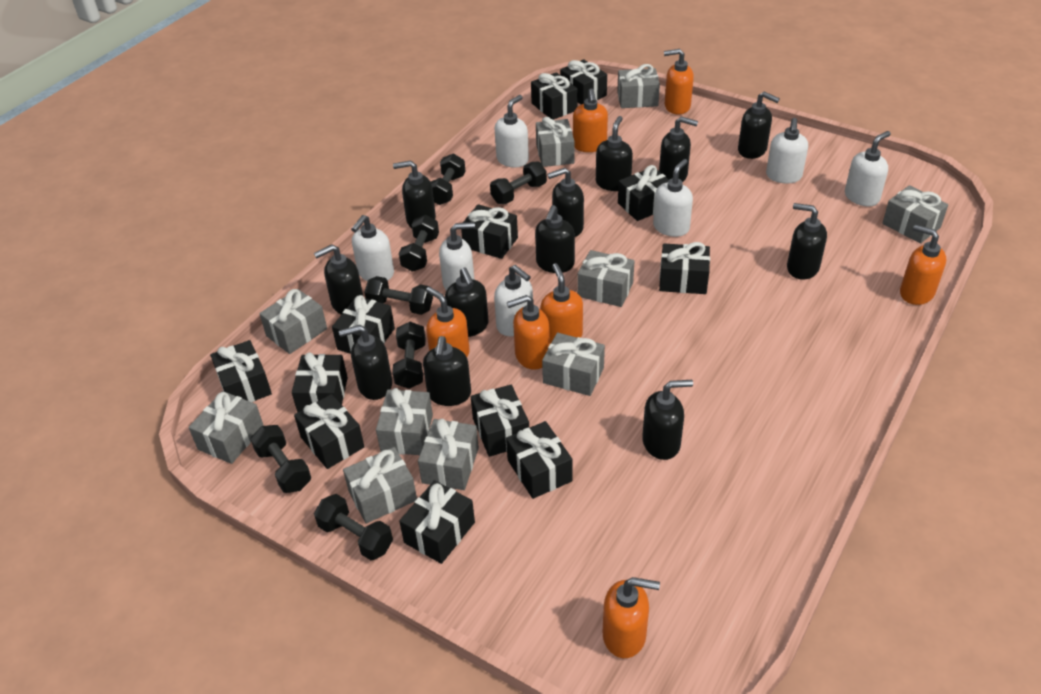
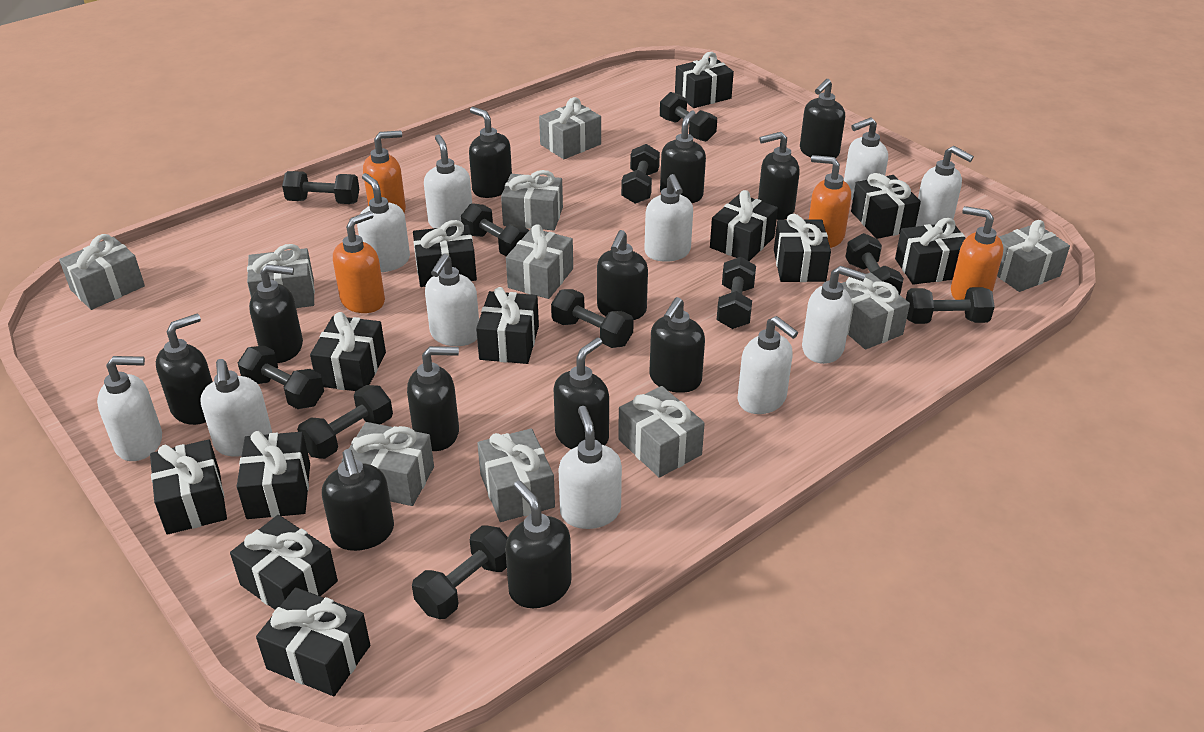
black dumbbell: [251,425,311,493] [314,494,393,560] [364,276,433,315] [392,322,426,389] [399,215,439,272] [431,154,465,205] [490,162,547,204] = 7 -> [238,346,324,409] [282,171,359,204] [297,385,393,459] [412,526,508,619] [461,203,529,256] [551,289,634,348] [621,144,660,204] [660,92,717,142] [717,257,756,329] [846,233,904,295] [906,287,995,324] = 11
orange soap dispenser: [426,287,470,357] [507,295,550,370] [540,263,583,344] [573,89,608,152] [603,577,660,658] [664,49,694,115] [900,224,946,305] = 7 -> [333,211,385,313] [363,130,406,213] [809,155,851,248] [951,206,1004,300] = 4
white soap dispenser: [351,215,394,281] [439,222,475,291] [494,265,533,336] [495,95,529,168] [653,159,693,237] [766,118,808,183] [845,131,891,206] = 7 -> [97,356,162,461] [200,359,272,457] [357,173,410,272] [424,134,472,228] [425,254,479,346] [558,406,622,529] [644,174,693,262] [737,316,798,414] [802,266,866,364] [844,117,888,200] [916,146,974,227] = 11

